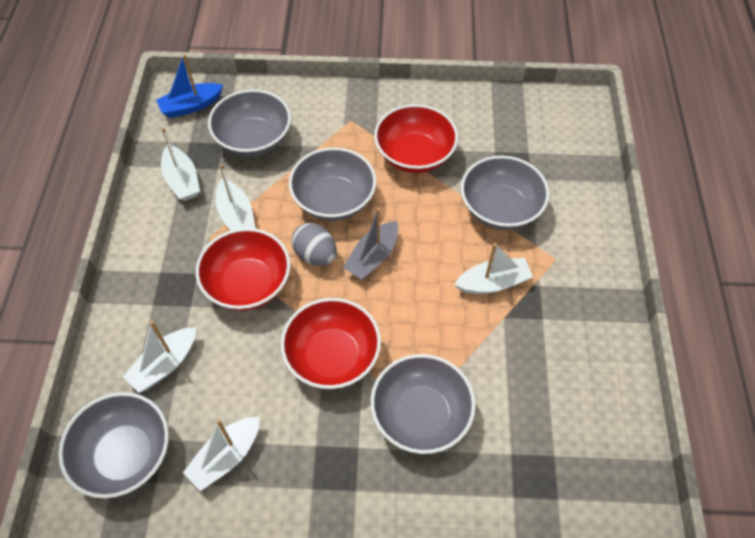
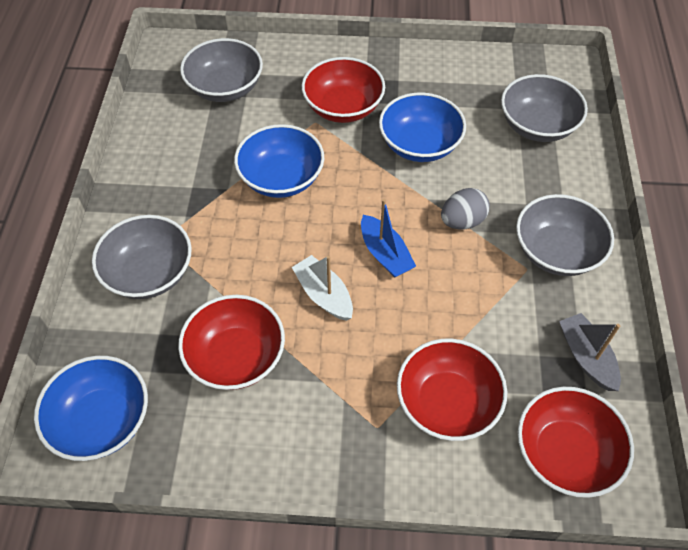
blue bowl: none = 0 -> [34,356,148,461] [234,124,324,198] [379,92,466,162] = 3
grey bowl: [58,392,169,498] [208,89,291,157] [289,147,376,221] [370,354,476,454] [461,156,549,230] = 5 -> [92,215,192,299] [180,38,263,102] [501,74,588,142] [516,194,614,276] = 4
red bowl: [196,228,290,311] [281,298,381,389] [374,104,458,173] = 3 -> [178,295,285,390] [302,57,385,123] [397,339,507,441] [518,387,634,498] = 4
white boat: [123,321,196,393] [161,127,200,201] [183,417,260,491] [215,164,256,231] [454,243,533,294] = 5 -> [292,255,353,321] = 1

